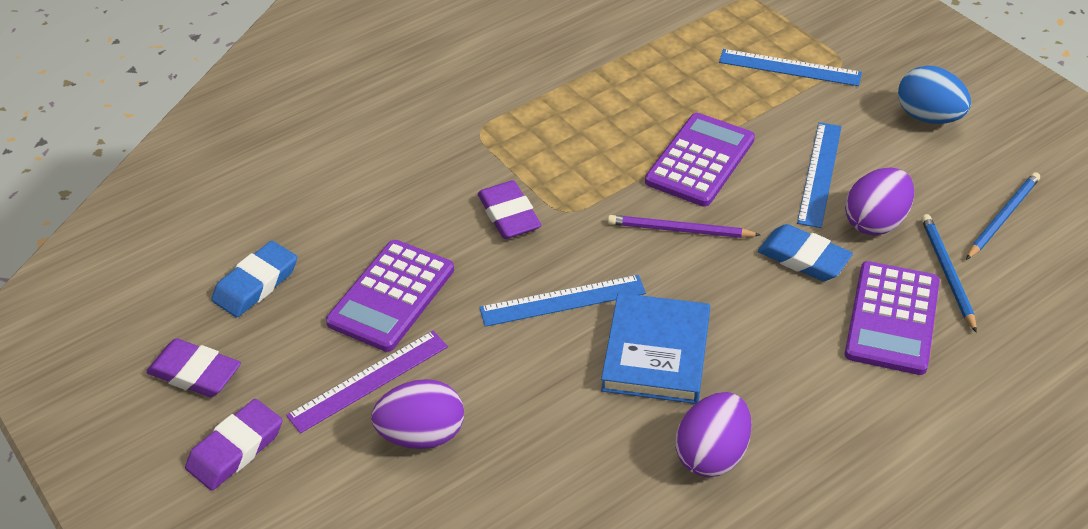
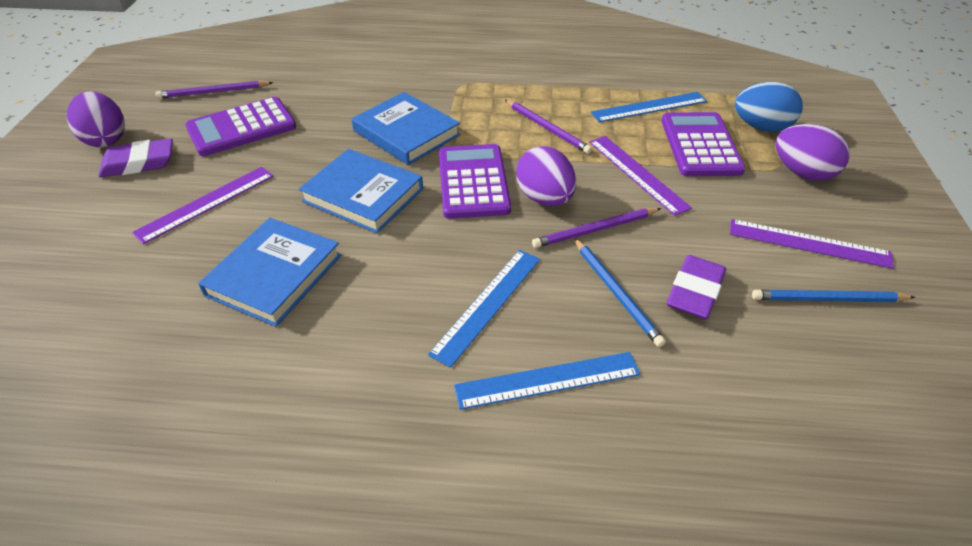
blue book: [601,293,710,404] = 1 -> [198,218,341,327] [299,149,423,233] [351,92,460,165] = 3
blue eraser: [211,241,297,318] [758,224,853,281] = 2 -> none = 0
purple eraser: [146,338,241,397] [185,399,282,491] [478,180,542,239] = 3 -> [98,138,173,177] [667,255,726,319] = 2
purple pencil: [608,215,760,238] = 1 -> [156,80,273,99] [505,100,592,154] [532,208,661,248] = 3
purple ruler: [286,331,448,433] = 1 -> [132,167,274,244] [589,136,692,216] [730,219,894,269] = 3

